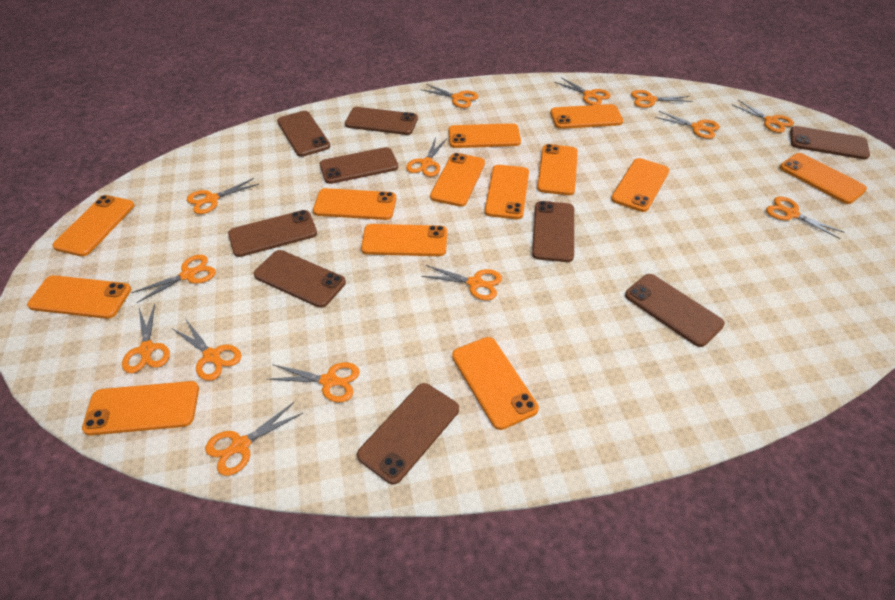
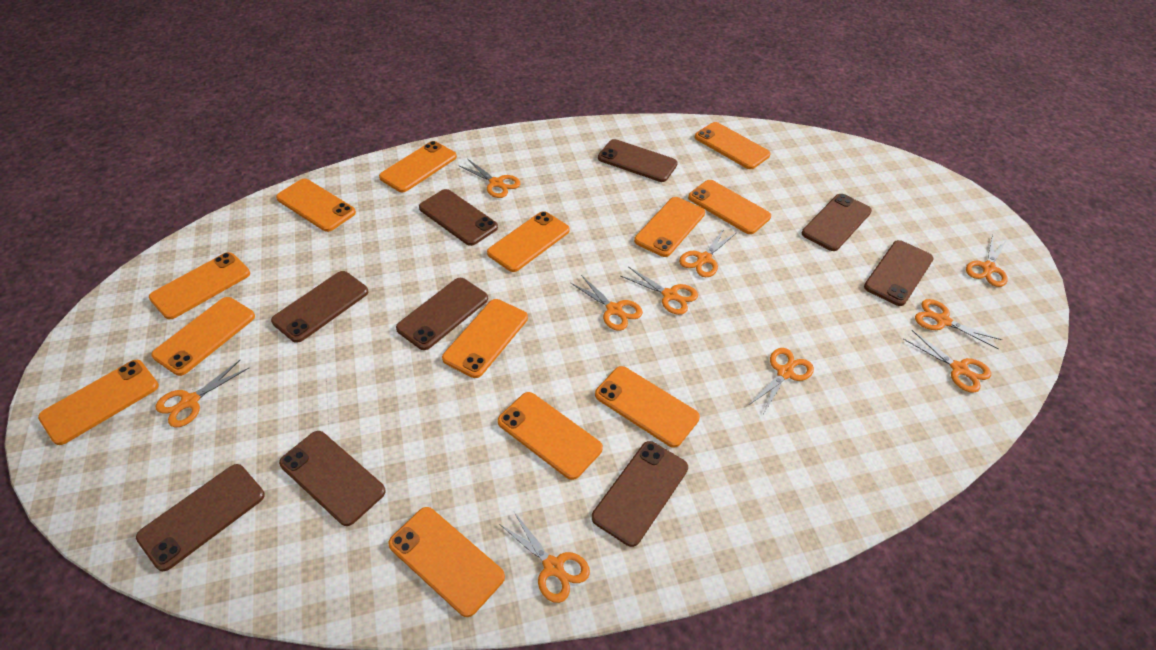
orange scissors: [122,303,170,373] [131,255,216,303] [173,320,241,381] [187,178,259,214] [205,402,303,476] [268,362,360,402] [406,137,447,177] [420,84,478,108] [421,265,502,301] [554,77,611,105] [631,90,693,108] [655,111,720,139] [731,100,794,133] [766,197,845,239] = 14 -> [156,360,249,428] [458,159,521,198] [499,512,590,603] [571,275,643,331] [621,267,698,315] [679,227,736,277] [749,348,814,414] [903,330,991,393] [915,299,1002,350] [966,235,1008,287] = 10

